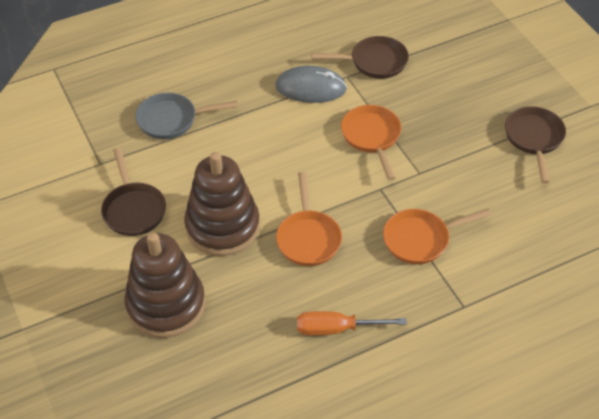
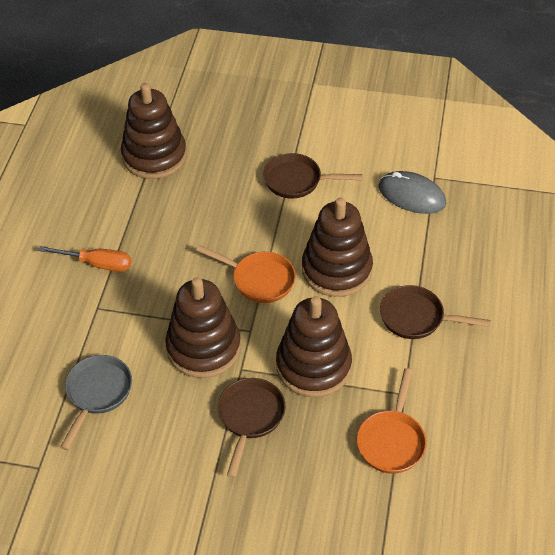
brown stacking toy: [124,232,205,338] [184,152,260,256] = 2 -> [121,83,186,179] [165,277,241,378] [276,296,352,397] [302,198,373,297] = 4
orange pan: [276,172,342,266] [341,105,401,180] [383,209,492,265] = 3 -> [196,245,296,303] [357,368,427,473] = 2

